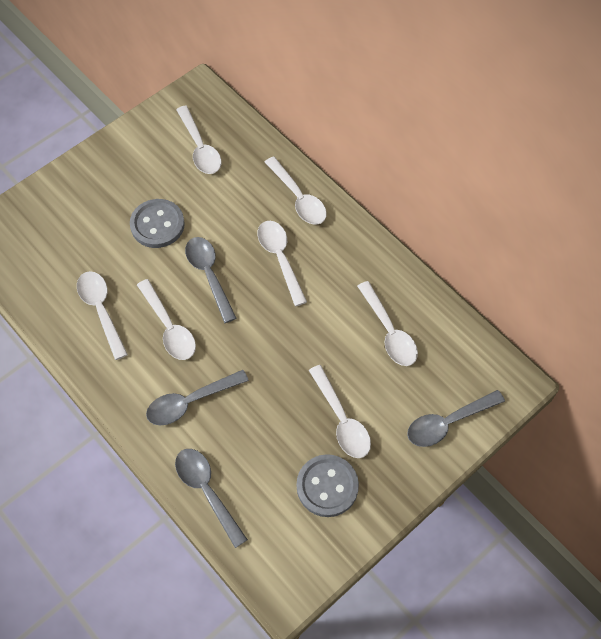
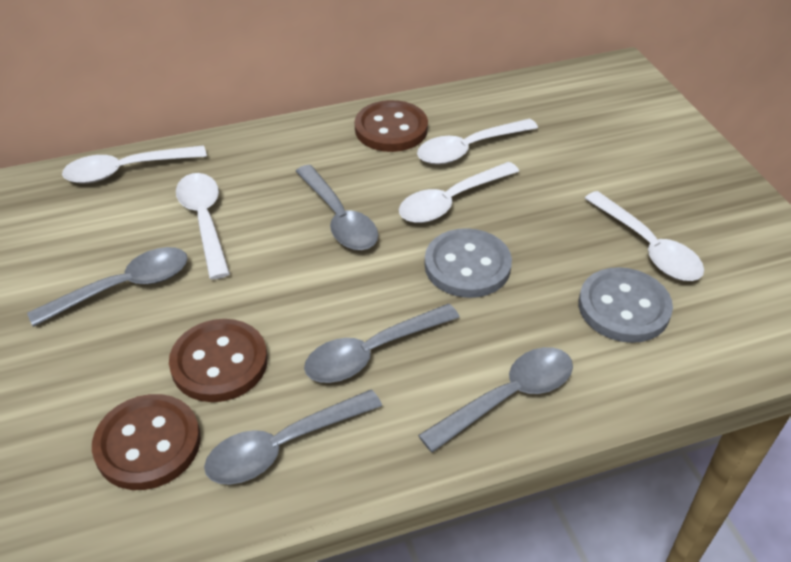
brown button: none = 0 -> [92,394,201,490] [169,319,268,402] [355,100,428,152] = 3
grey spoon: [146,370,249,426] [175,449,248,548] [185,237,237,323] [407,390,505,447] = 4 -> [27,247,188,327] [204,390,382,485] [296,165,378,250] [304,304,460,383] [418,347,573,453] = 5
white spoon: [77,271,128,360] [137,279,196,360] [176,106,221,174] [258,221,307,306] [265,156,327,224] [309,365,371,458] [357,281,418,366] = 7 -> [62,145,207,184] [176,173,230,279] [399,162,519,223] [417,118,538,165] [585,191,704,281] = 5

